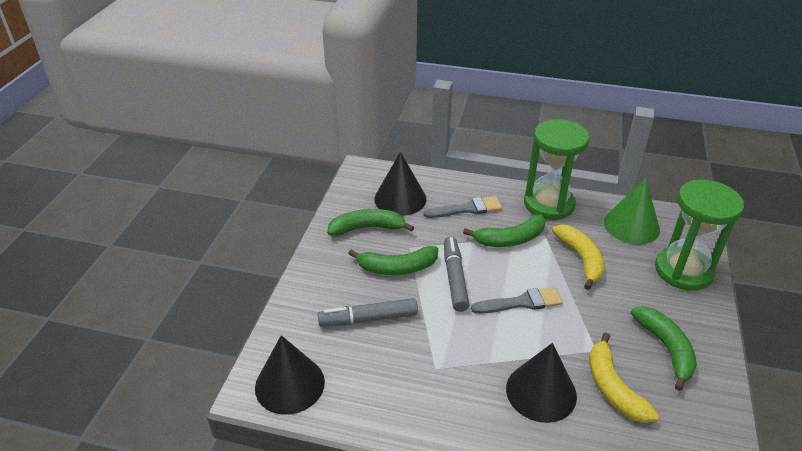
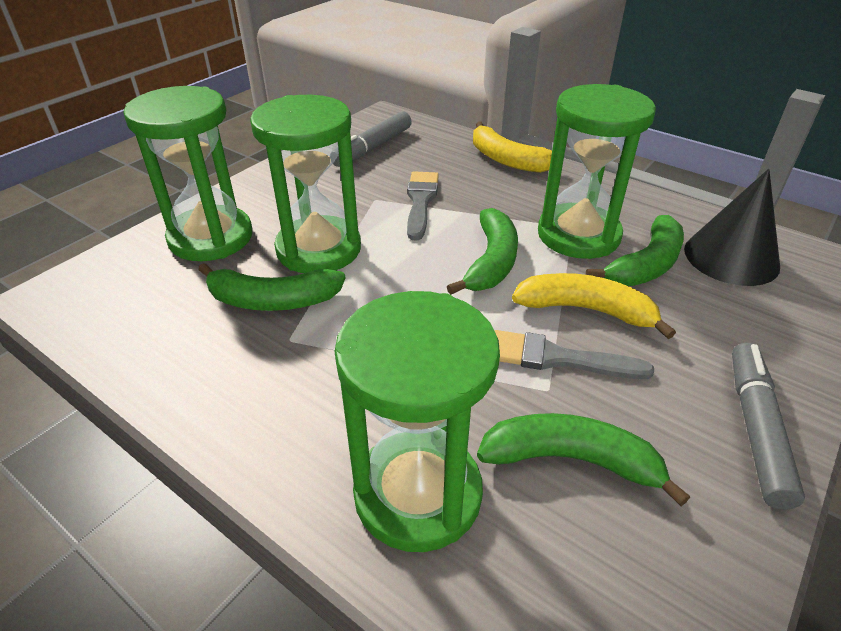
black cone: [255,335,325,414] [374,152,427,216] [506,343,577,423] = 3 -> [684,169,780,286] = 1
green cone: [604,178,660,244] = 1 -> none = 0
green hourglass: [524,119,590,220] [655,180,744,291] = 2 -> [124,86,252,261] [250,95,361,273] [334,291,500,552] [538,84,656,259] = 4

